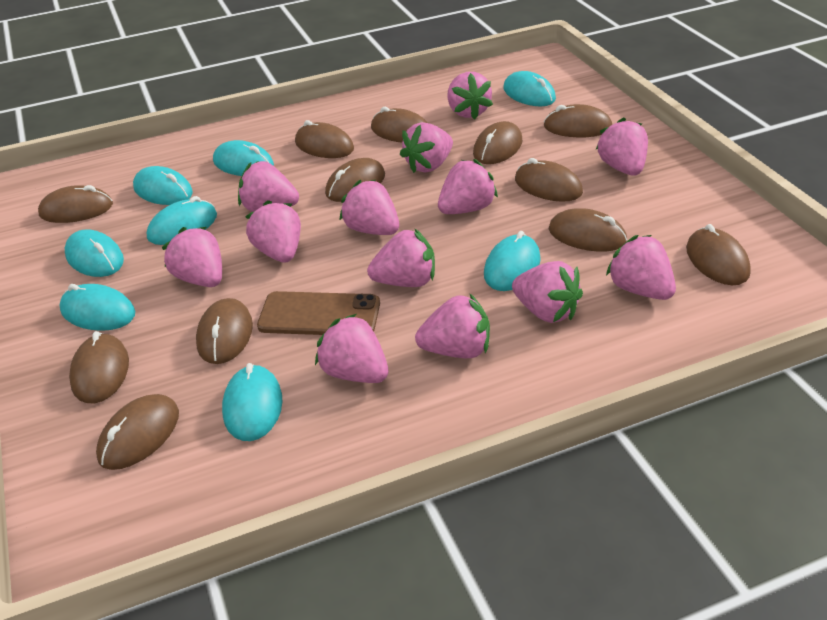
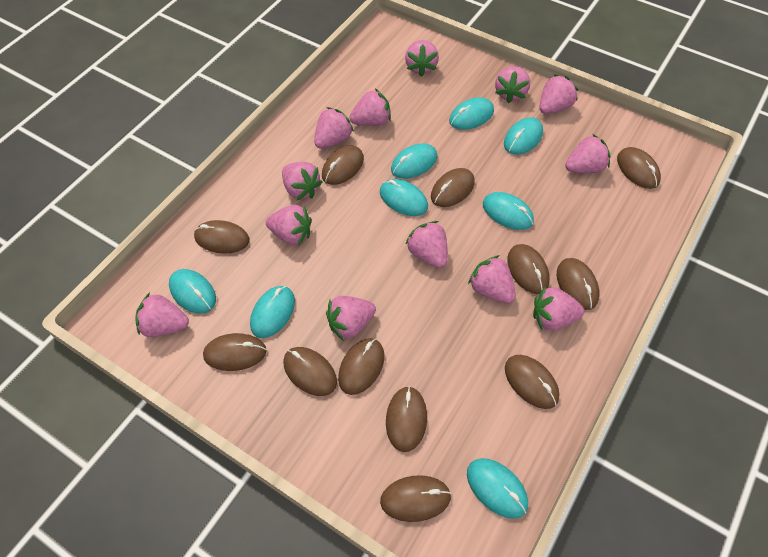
brown phone: [257,291,380,335] = 1 -> none = 0

